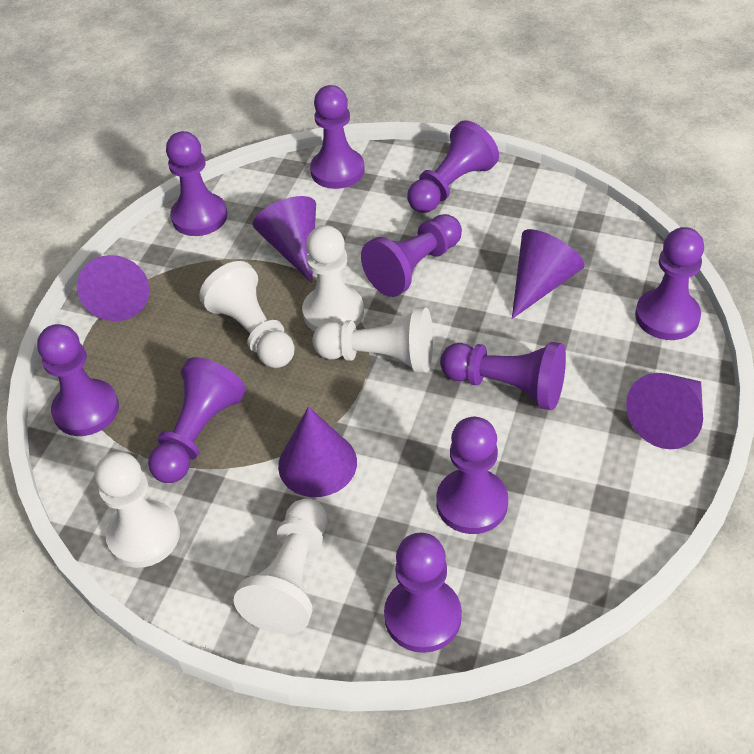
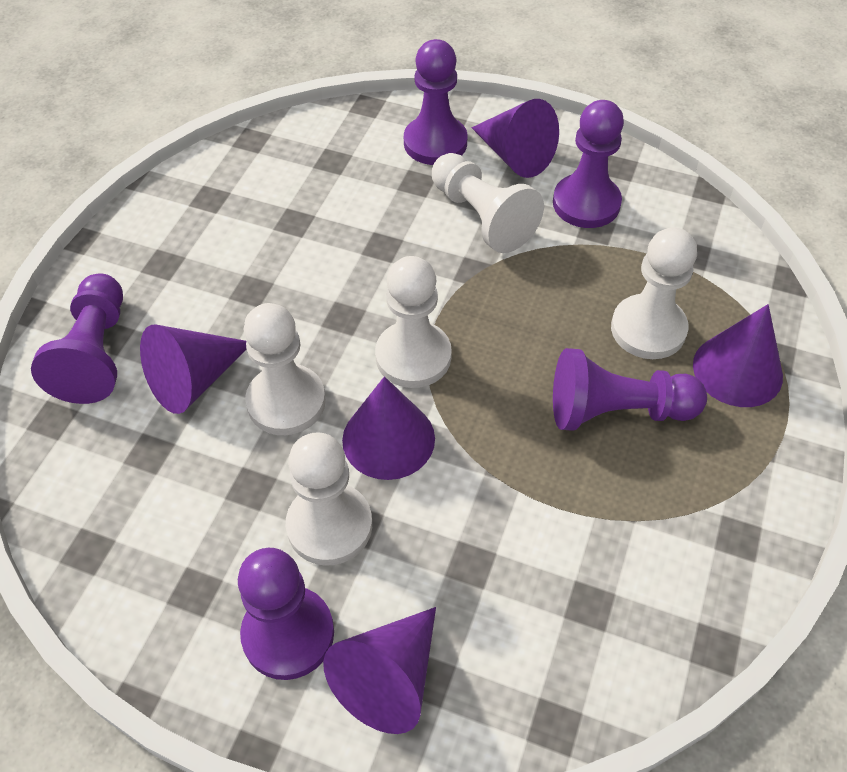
purple pawn: [37,324,119,436] [148,357,246,483] [166,131,227,236] [310,85,365,189] [361,214,462,297] [384,533,462,653] [407,121,499,213] [436,417,508,534] [440,342,566,410] [635,227,704,340] = 10 -> [31,273,123,404] [238,548,334,680] [404,39,468,165] [553,100,624,228] [553,348,707,431] = 5

